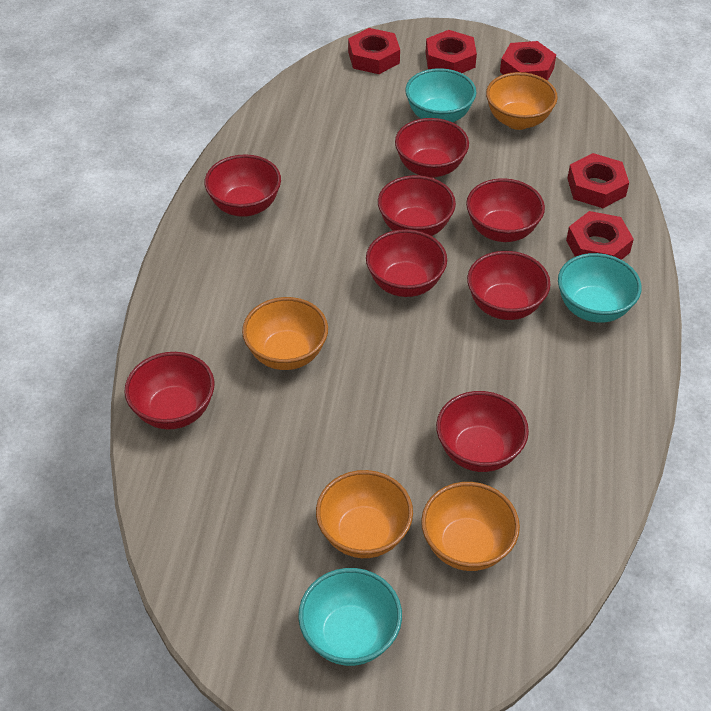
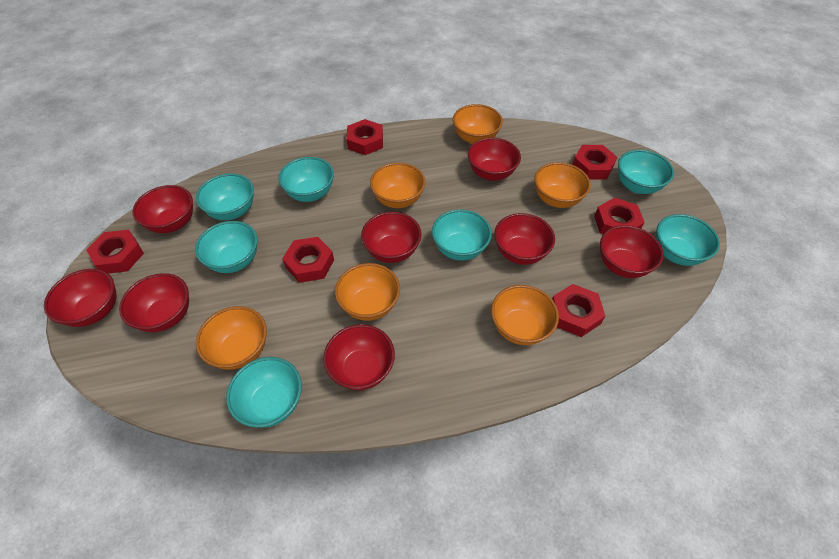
orange bowl: [242,297,328,370] [316,470,413,558] [421,482,520,571] [486,72,558,130] = 4 -> [196,306,267,370] [335,263,400,321] [370,163,425,208] [453,104,503,144] [491,285,559,345] [534,162,591,208] = 6
red nut: [348,28,400,74] [426,30,477,73] [500,41,556,81] [566,211,634,260] [567,153,629,208] = 5 -> [87,230,144,274] [282,237,334,283] [346,119,383,155] [552,284,605,337] [572,145,617,180] [594,198,645,234] = 6
turquoise bowl: [298,568,402,666] [405,68,477,122] [558,253,642,323] = 3 -> [195,221,258,273] [196,173,254,220] [226,357,302,428] [278,157,334,202] [432,209,492,261] [618,150,674,194] [656,214,720,266] = 7

